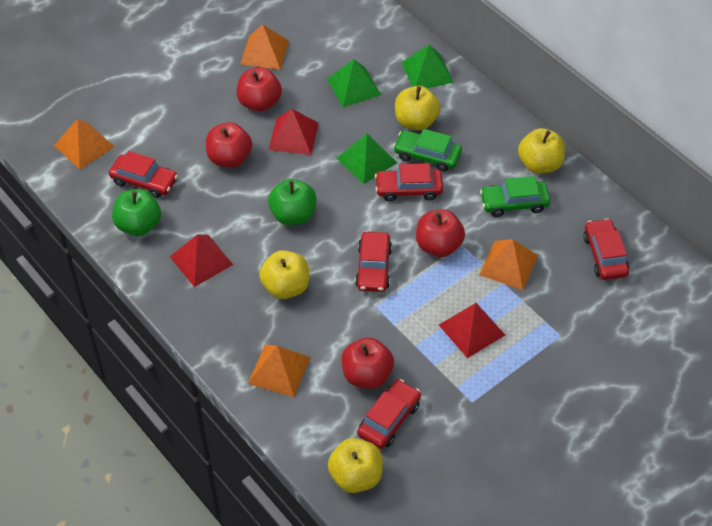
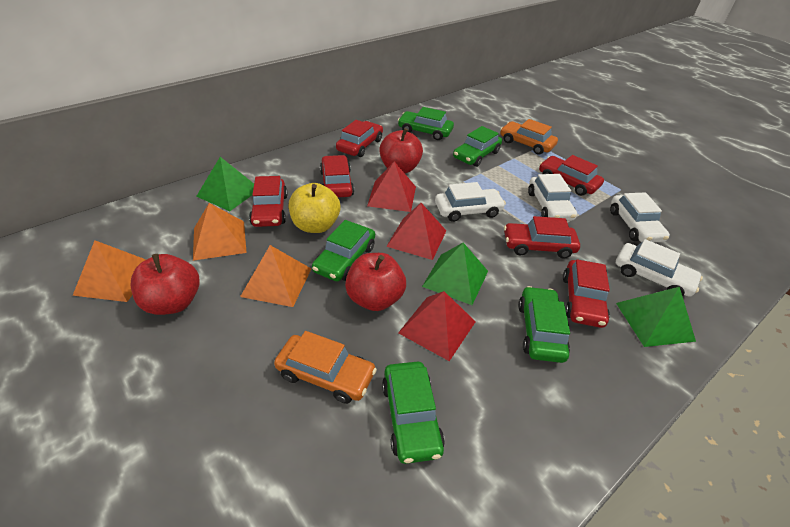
green apple: [112,189,161,236] [268,179,317,225] = 2 -> none = 0
green car: [393,129,462,172] [480,176,550,217] = 2 -> [312,220,375,282] [382,361,445,464] [398,107,454,140] [453,126,502,167] [518,286,570,363] = 5
orange car: none = 0 -> [274,331,377,404] [500,119,558,155] = 2
orange pyramid: [54,119,114,170] [240,25,289,70] [248,344,310,397] [479,239,538,290] = 4 -> [72,240,146,302] [193,203,247,261] [240,245,311,307] = 3
red apple: [206,122,252,168] [237,67,282,112] [341,337,394,389] [416,209,465,257] = 4 -> [131,254,200,315] [345,253,406,311] [379,128,423,173] = 3
red car: [109,151,178,198] [355,232,392,292] [357,379,421,449] [375,163,443,202] [583,218,629,280] = 5 -> [249,176,288,227] [320,155,354,197] [336,120,383,157] [504,216,580,259] [539,155,604,196] [563,260,610,328] = 6
white car: none = 0 -> [435,182,506,222] [528,174,577,221] [610,192,670,243] [616,239,703,297] = 4
yellow apple: [259,250,309,299] [328,438,383,493] [395,86,440,131] [518,128,565,174] = 4 -> [289,183,340,233] = 1

